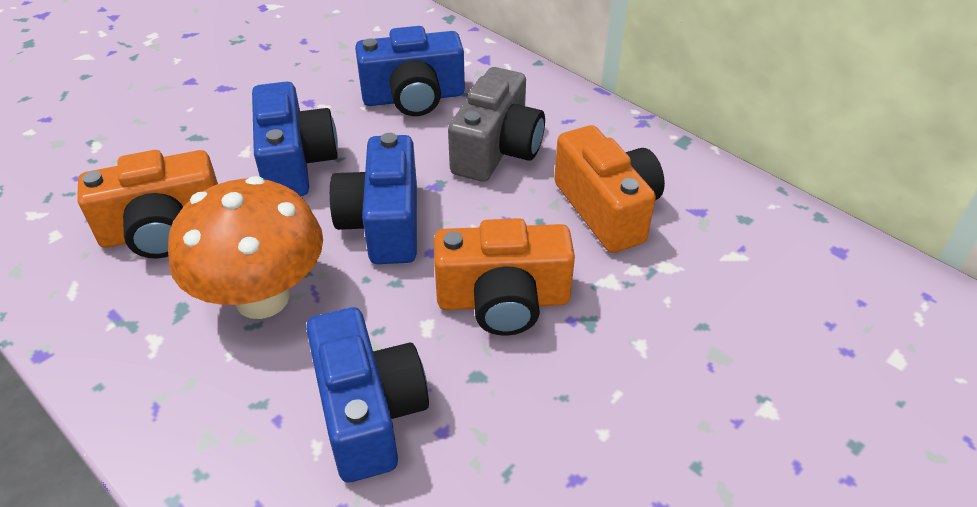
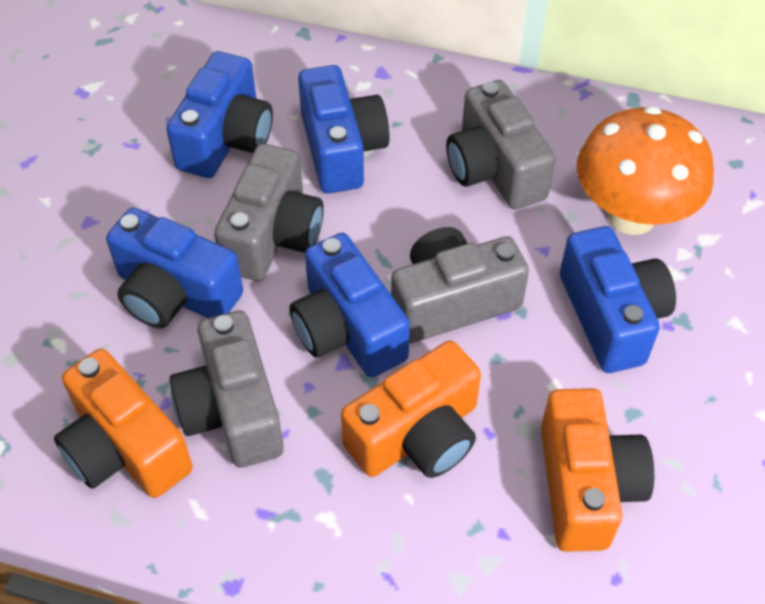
blue camera: [252,81,338,196] [306,307,429,482] [329,133,417,264] [355,26,465,116] = 4 -> [106,208,243,328] [166,51,273,178] [290,233,410,377] [298,65,389,193] [560,226,676,373] = 5
grey camera: [448,67,545,182] = 1 -> [170,311,284,468] [214,144,324,281] [391,227,529,343] [446,80,556,209] = 4

